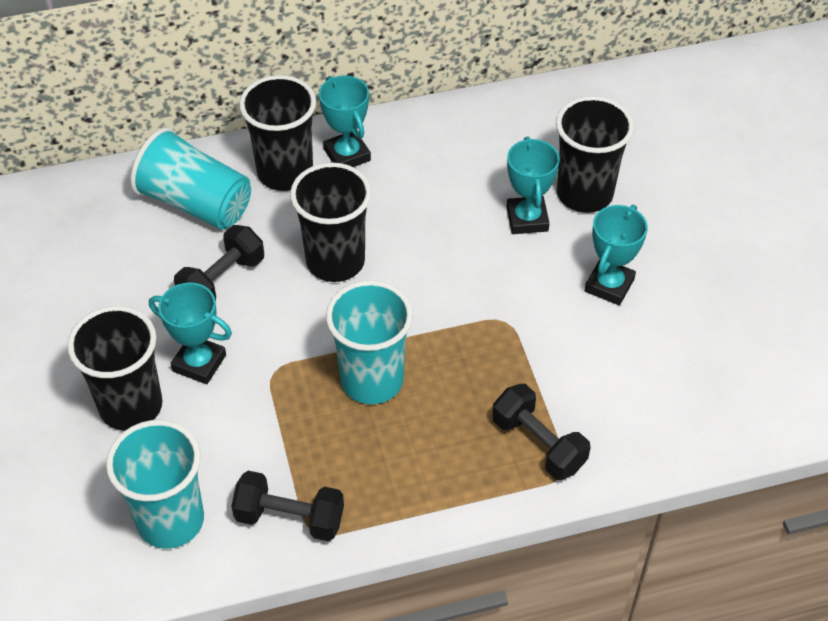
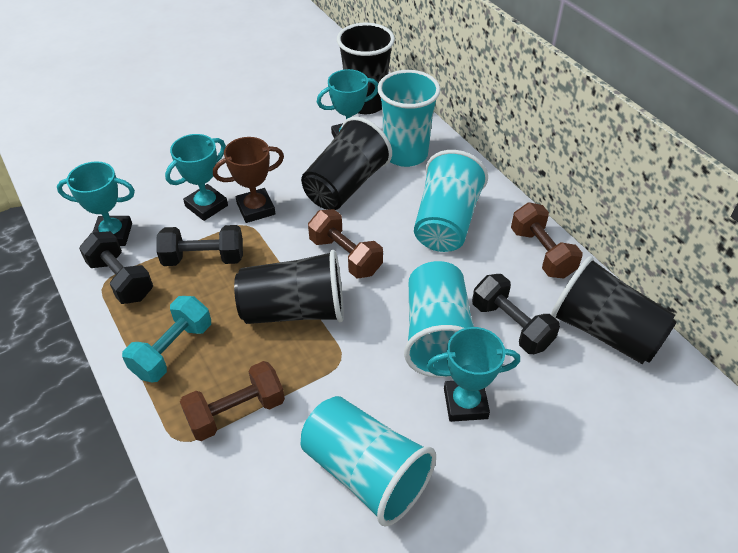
brown dumbbell: none = 0 -> [180,361,285,441] [308,209,383,278] [511,203,583,279] = 3
brown trophy: none = 0 -> [213,137,284,223] = 1
turquoise cup: [106,420,204,549] [130,127,251,230] [326,280,413,404] = 3 -> [301,396,436,527] [377,70,441,167] [404,261,474,378] [414,150,488,252] = 4
turquoise dumbbell: none = 0 -> [122,296,211,382] = 1

